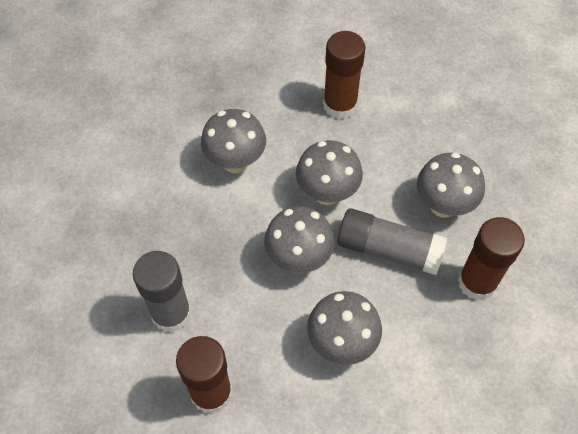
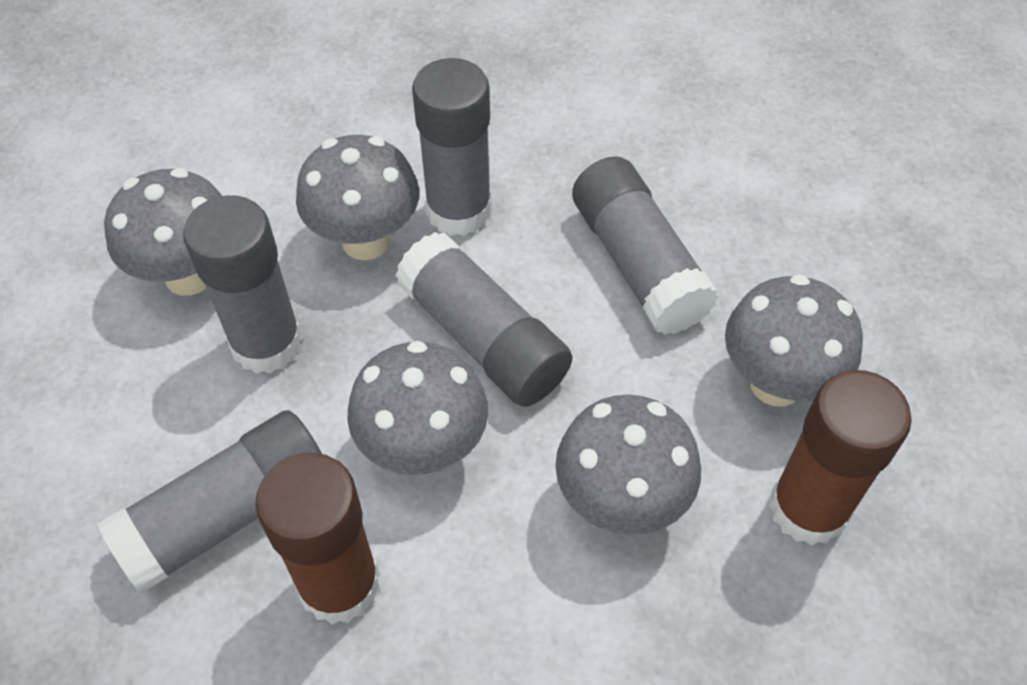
brown glue stick: [176,336,233,414] [323,31,365,120] [458,217,525,301] = 3 -> [255,452,380,625] [769,370,912,546] = 2
grey glue stick: [133,251,192,333] [337,208,447,275] = 2 -> [97,410,322,594] [183,195,303,374] [395,232,573,407] [412,58,491,236] [572,156,719,335] = 5

